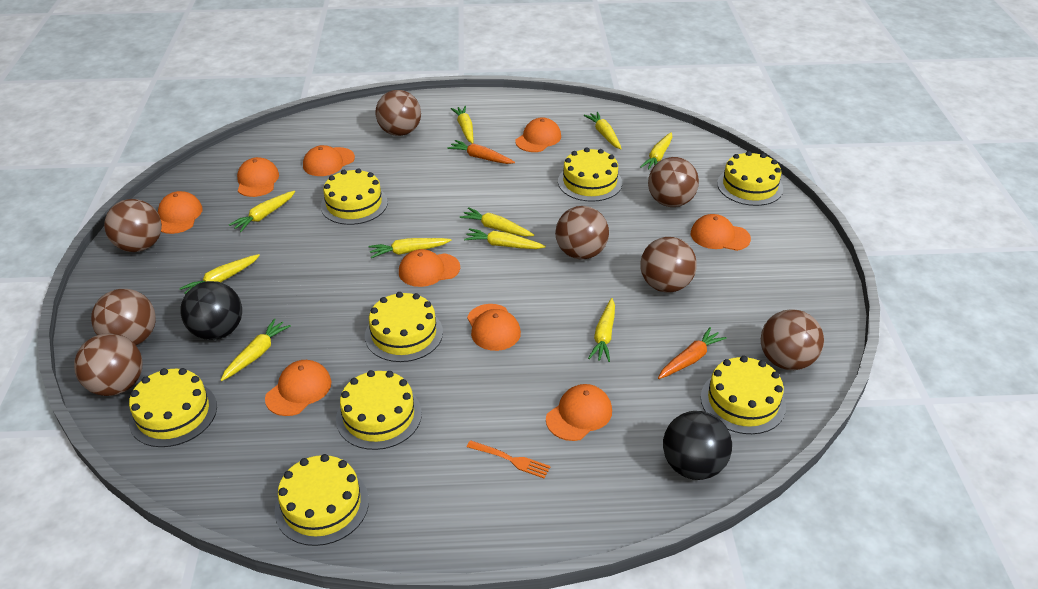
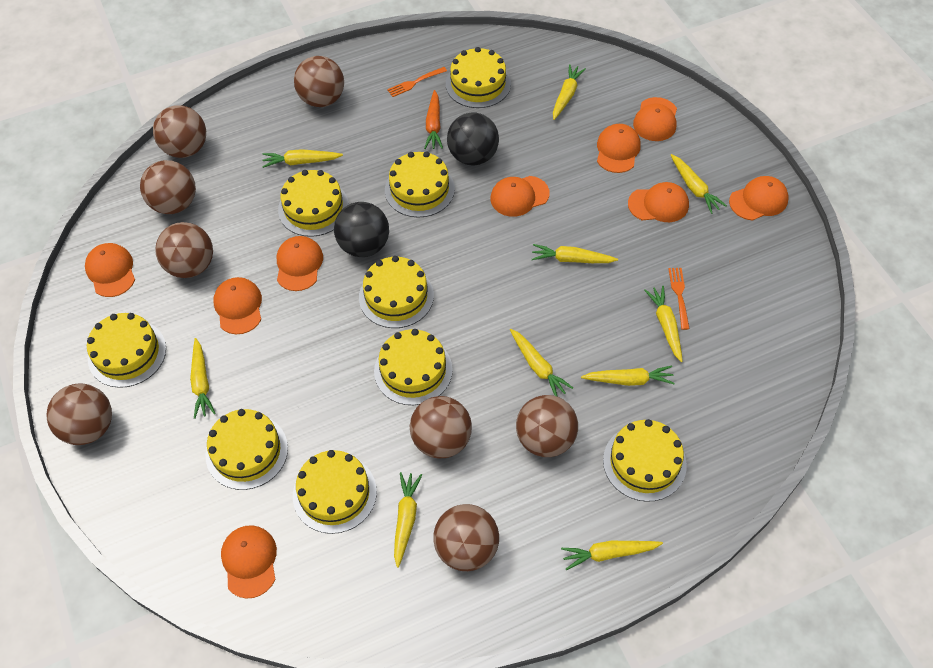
orange carrot: [447,140,515,164] [658,327,727,379] = 2 -> [424,90,443,149] = 1
orange fork: [467,440,551,479] = 1 -> [387,67,447,97] [668,268,690,330] = 2
yellow cake: [129,368,217,447] [274,454,369,546] [321,168,388,225] [336,370,422,450] [365,292,443,362] [558,147,622,202] [701,356,786,434] [717,151,783,206] = 8 -> [87,313,166,388] [206,409,288,490] [278,170,349,237] [293,450,377,534] [359,256,434,328] [374,329,453,405] [385,151,455,217] [446,47,511,108] [603,419,687,502] = 9

